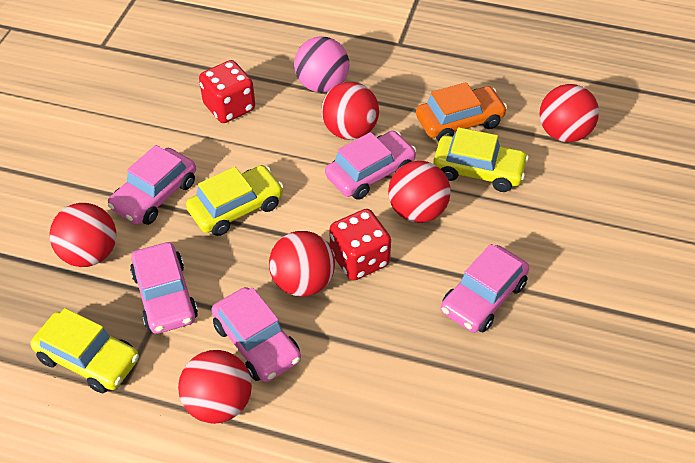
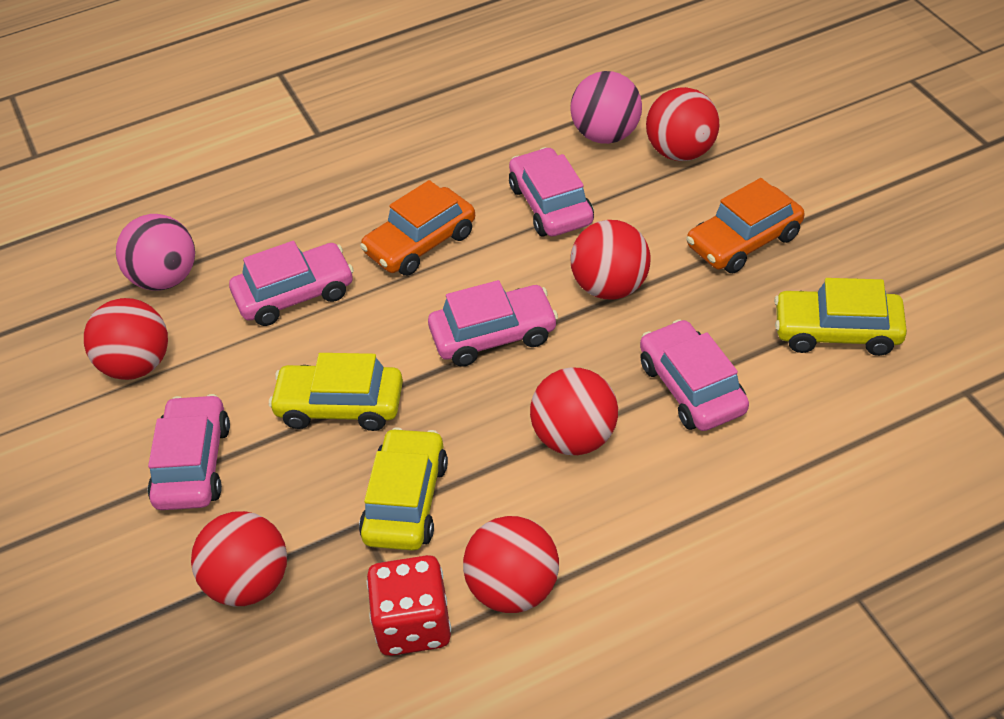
orange car: [416,82,507,141] = 1 -> [360,180,475,276] [686,178,805,273] = 2
pink ball: [294,36,349,93] = 1 -> [116,214,195,291] [570,71,642,144] = 2
red dice: [199,60,255,123] [329,209,391,280] = 2 -> [367,555,451,656] = 1

